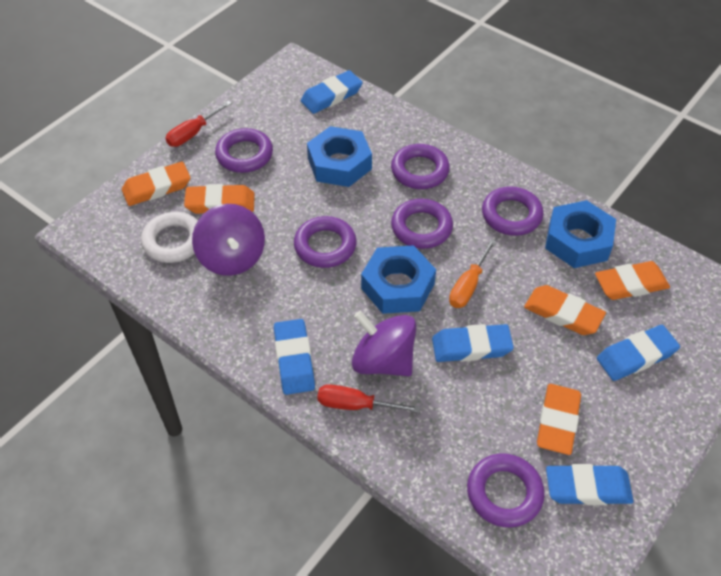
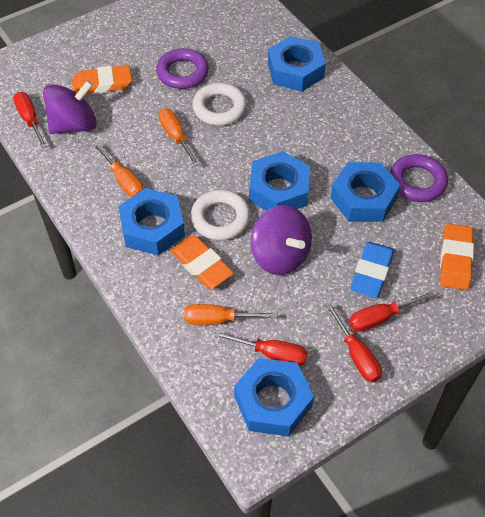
blue eraser: [274,319,315,395] [301,70,363,114] [432,324,514,362] [546,464,633,505] [597,325,680,381] = 5 -> [350,242,394,298] = 1
blue nut: [307,126,372,187] [361,245,436,314] [545,200,616,268] = 3 -> [118,188,185,255] [234,358,314,437] [249,151,310,211] [268,36,326,92] [330,162,400,222] = 5
orange eraser: [122,162,191,206] [184,184,255,214] [524,285,606,335] [537,384,581,455] [595,261,670,300] = 5 -> [72,65,132,94] [170,236,234,289] [440,223,474,290] = 3
orange screwdriver: [449,239,496,308] = 1 -> [93,143,143,197] [159,109,200,166] [184,304,277,325] = 3
purple ring: [215,128,273,173] [294,216,357,268] [391,144,450,189] [391,199,453,249] [467,453,545,528] [482,187,543,236] = 6 -> [156,48,209,89] [390,154,448,202] = 2
red screwdriver: [166,101,232,147] [317,384,421,413] = 2 -> [13,92,47,148] [214,331,307,366] [326,303,382,382] [349,291,435,332] = 4
white ring: [141,212,198,263] = 1 -> [191,190,250,240] [192,83,247,126] = 2

